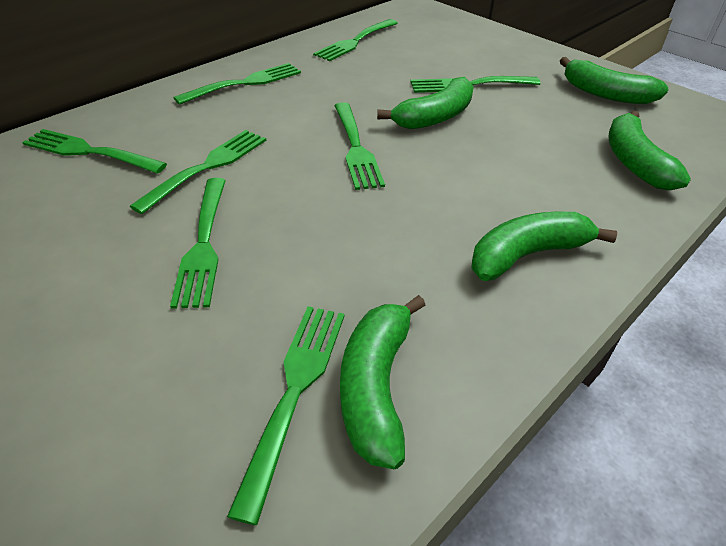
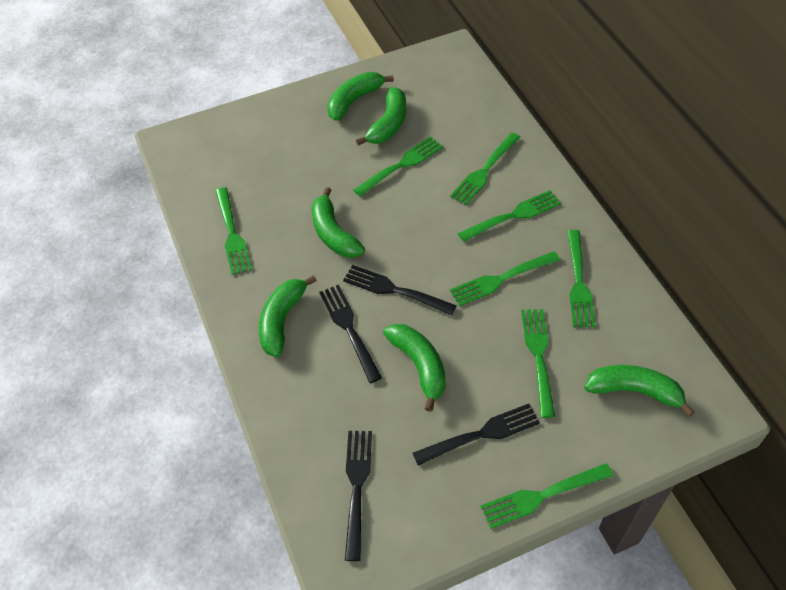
black fork: none = 0 -> [319,285,382,383] [343,265,457,316] [345,431,372,561] [413,404,540,466] = 4
green banana: [340,295,425,469] [377,77,474,130] [471,212,617,281] [560,57,669,105] [608,111,691,190] = 5 -> [259,275,317,357] [311,187,365,258] [327,72,394,121] [356,87,406,146] [383,324,446,412] [584,365,695,417] = 6

